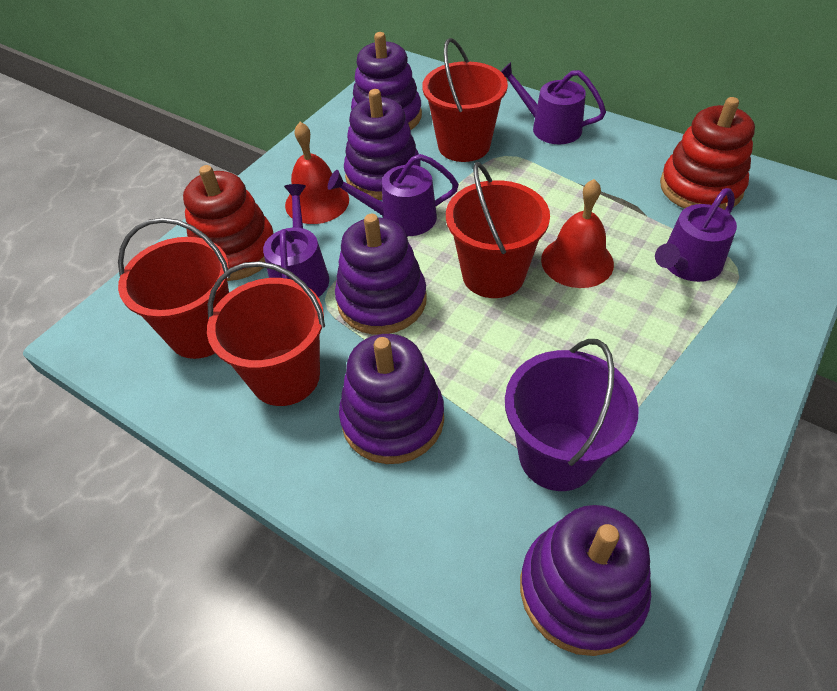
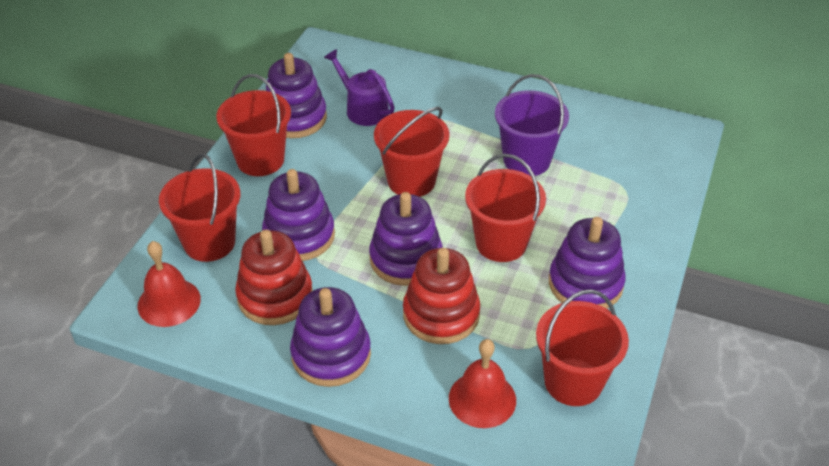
purple watering can: [263,184,329,297] [328,154,459,236] [501,62,606,144] [655,188,737,282] = 4 -> [324,49,395,126] = 1
red bucket: [118,218,230,359] [207,261,325,406] [422,38,508,162] [446,162,550,298] = 4 -> [159,154,240,262] [216,74,291,176] [374,107,449,197] [465,154,546,262] [536,289,629,406] = 5

